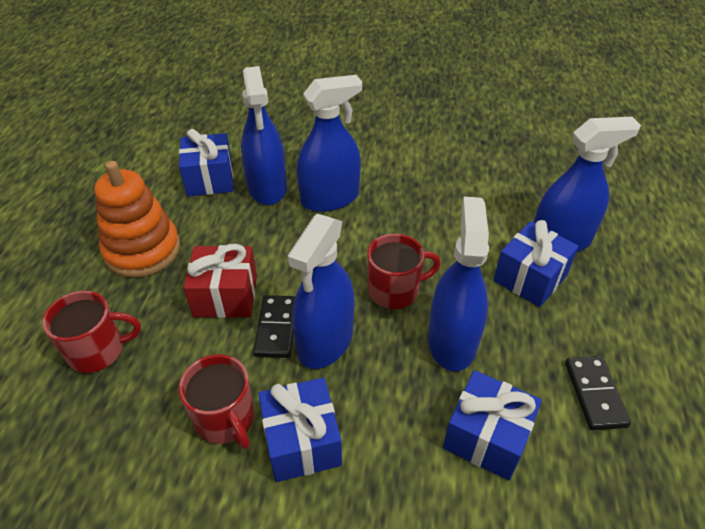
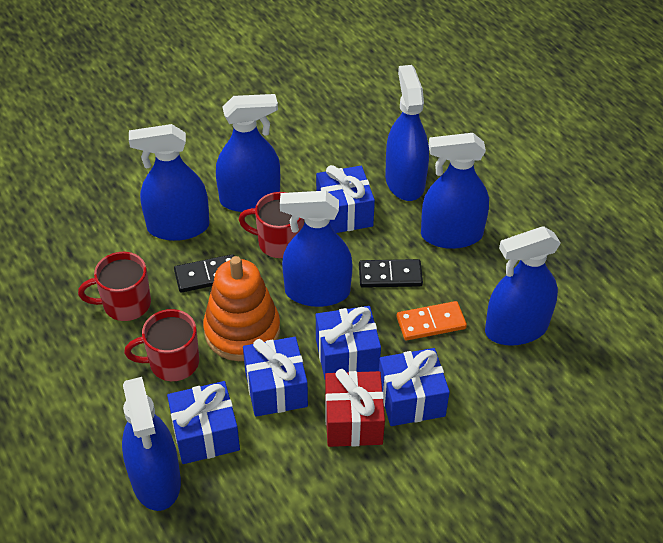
blue gift: [179,129,233,196] [258,378,342,482] [443,370,542,480] [494,220,579,307] = 4 -> [167,381,240,464] [243,337,308,417] [316,165,375,233] [316,306,381,379] [379,348,450,426] = 5
blue spray bottle: [241,66,287,205] [288,214,355,369] [297,75,362,212] [428,197,489,371] [534,117,641,252] = 5 -> [122,377,181,511] [129,124,210,241] [216,94,280,212] [280,191,353,307] [385,65,429,201] [421,133,489,249] [485,226,561,346] = 7
orange domino: none = 0 -> [396,301,467,340] = 1

